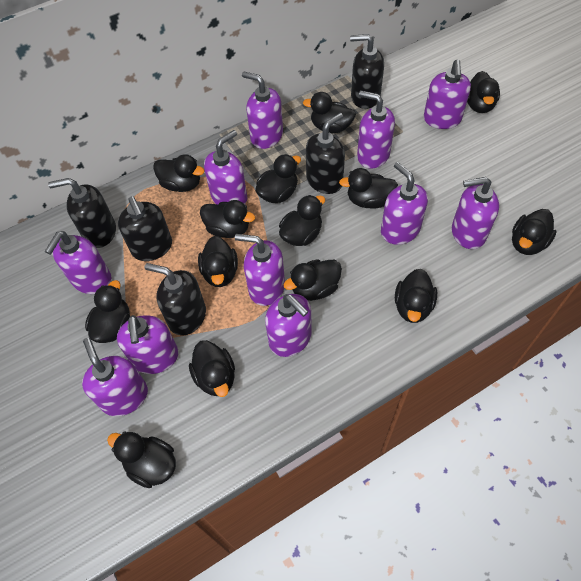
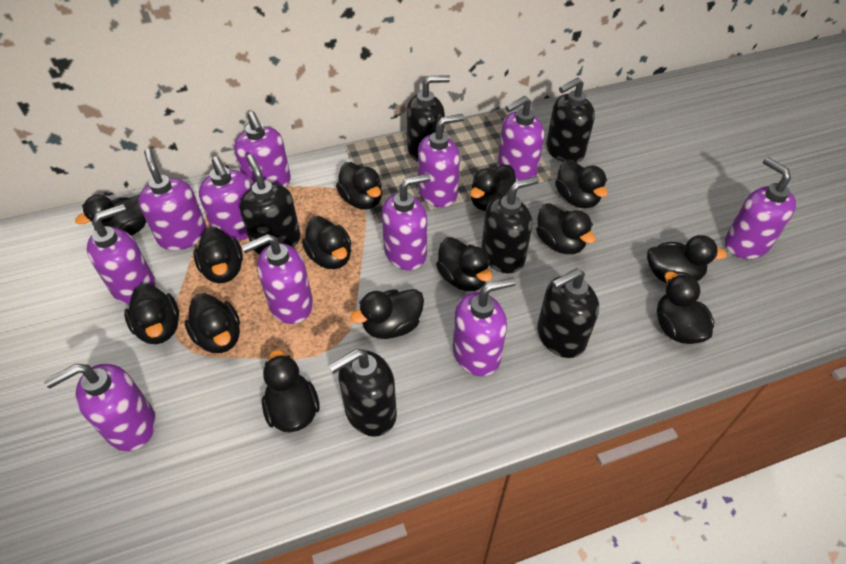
black soap dispenser: [48,178,116,248] [118,196,172,261] [145,263,206,336] [306,113,345,194] [350,34,384,109] = 5 -> [240,154,301,254] [329,349,397,437] [407,75,450,162] [481,176,539,274] [537,268,599,358] [546,77,595,163] = 6

